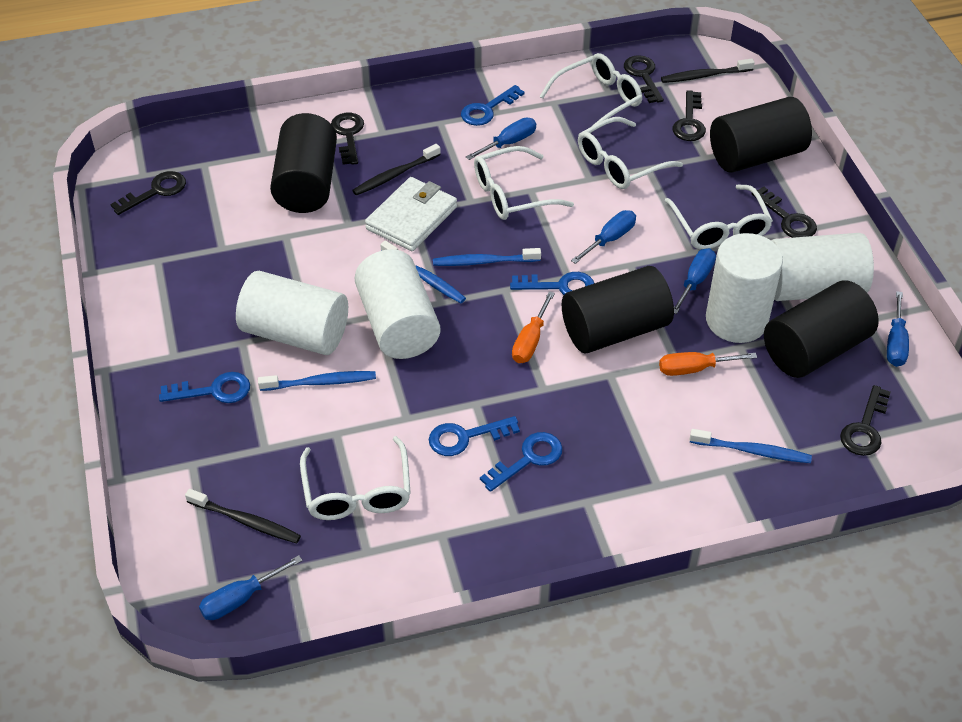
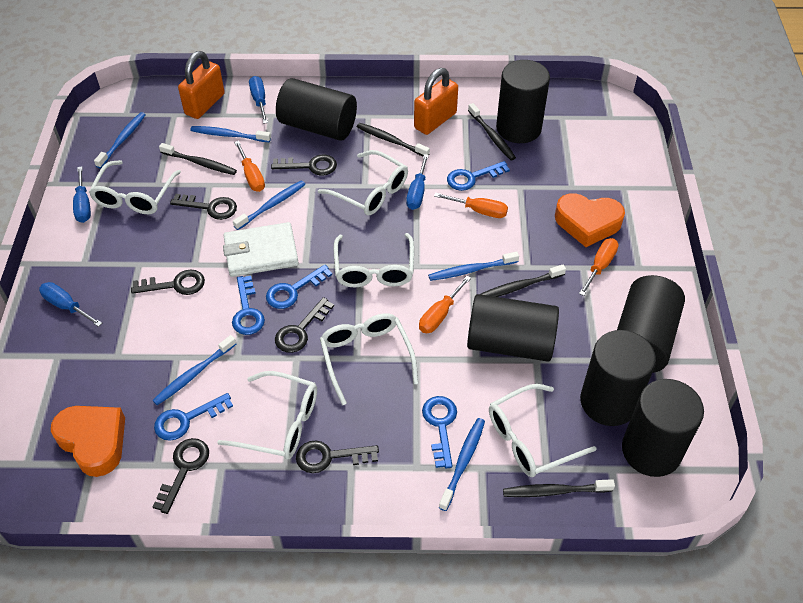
black cylinder: [270,113,337,213] [562,266,674,353] [710,97,812,173] [764,280,879,378] = 4 -> [276,78,357,141] [467,294,559,362] [496,60,550,143] [580,330,656,426] [617,275,685,373] [622,379,704,477] = 6
black toothbrush: [185,489,301,544] [352,144,441,196] [661,59,755,83] = 3 -> [159,143,237,175] [357,123,430,156] [468,103,516,160] [480,265,566,297] [503,479,615,497] = 5
blue screwdriver: [199,555,303,620] [466,118,536,160] [571,210,636,264] [674,248,716,314] [887,291,909,367] = 5 -> [39,282,102,327] [73,167,91,223] [249,76,268,124] [406,154,429,210] = 4
blue toothbrush: [258,371,376,391] [380,240,466,303] [433,248,541,266] [689,429,812,463] = 4 -> [94,112,146,168] [152,335,236,405] [190,126,271,142] [233,181,306,230] [428,252,519,281] [439,418,485,511] = 6
orange heart: none = 0 -> [51,406,125,477] [555,193,625,247] = 2
orange padlock: none = 0 -> [178,51,225,119] [414,68,458,135] = 2
orange screwdriver: [512,291,555,363] [659,352,757,376] = 2 -> [234,141,265,192] [419,276,471,333] [434,193,508,218] [579,238,619,296] = 4
white cylinder: [236,271,348,355] [355,249,440,359] [706,233,783,343] [771,233,874,301] = 4 -> none = 0
white glasses: [300,436,411,520] [474,146,574,220] [539,53,642,133] [578,117,683,189] [665,184,773,249] = 5 -> [89,160,181,214] [217,371,317,459] [318,150,408,215] [320,313,418,405] [334,233,414,287] [489,384,597,477] = 6

